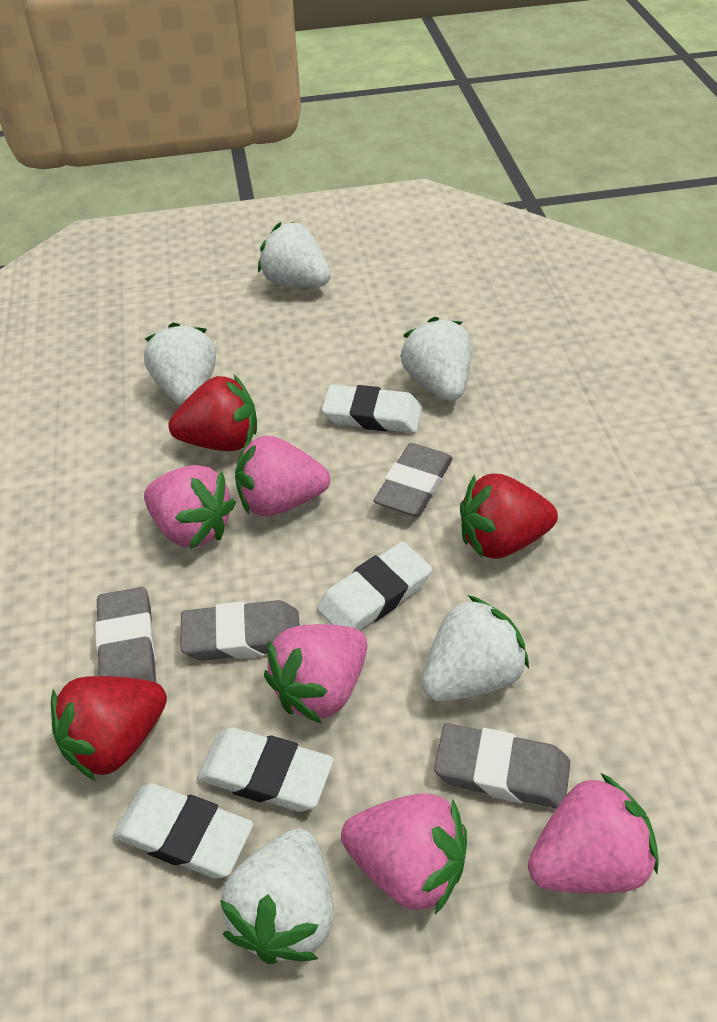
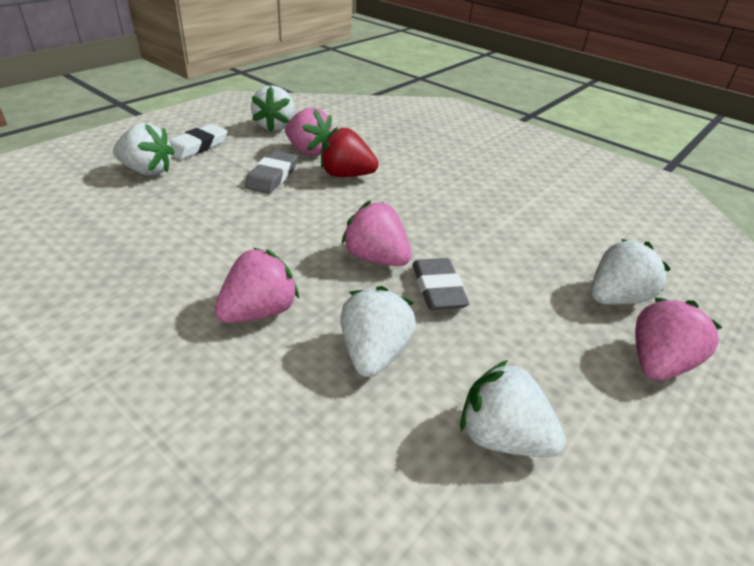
grey eraser: [95,587,156,683] [180,600,300,661] [374,443,453,517] [434,723,570,809] = 4 -> [245,151,298,194] [412,258,470,310] = 2
pink strawberry: [144,465,236,549] [235,436,330,516] [264,624,367,724] [341,793,467,915] [528,773,659,893] = 5 -> [215,248,299,323] [285,107,333,156] [341,200,411,266] [635,297,723,381] = 4
red strawberry: [51,676,167,781] [168,375,257,451] [460,474,558,559] = 3 -> [321,127,378,177] = 1
white eraser: [113,783,253,879] [197,727,334,812] [317,542,432,631] [322,385,422,433] = 4 -> [169,124,228,160] = 1

